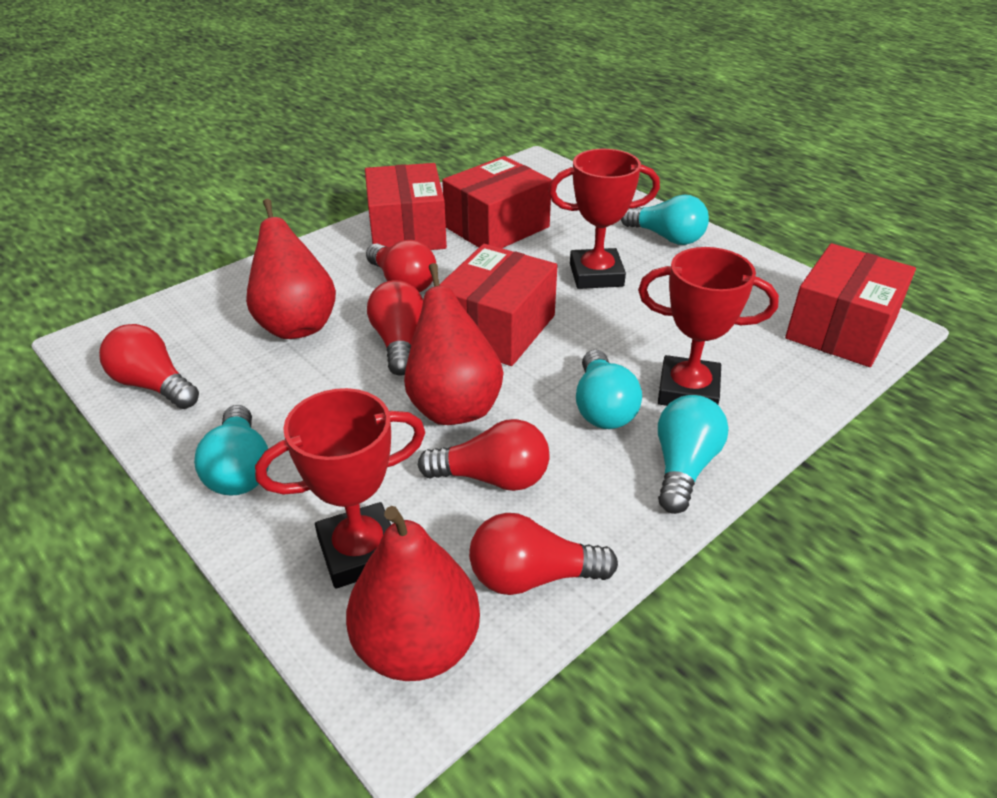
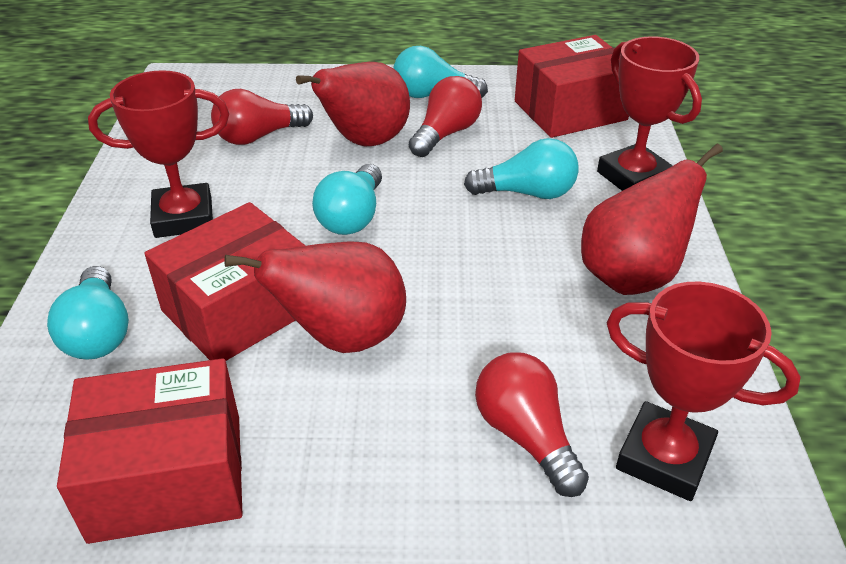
red box: [365,163,447,250] [440,244,558,366] [442,156,552,248] [785,243,916,367] = 4 -> [57,358,243,544] [144,202,306,361] [515,35,629,138] = 3
red light bulb: [99,324,199,409] [366,240,436,292] [367,280,423,376] [418,419,550,491] [469,513,618,595] = 5 -> [211,89,313,145] [409,76,482,157] [475,352,589,497] = 3

